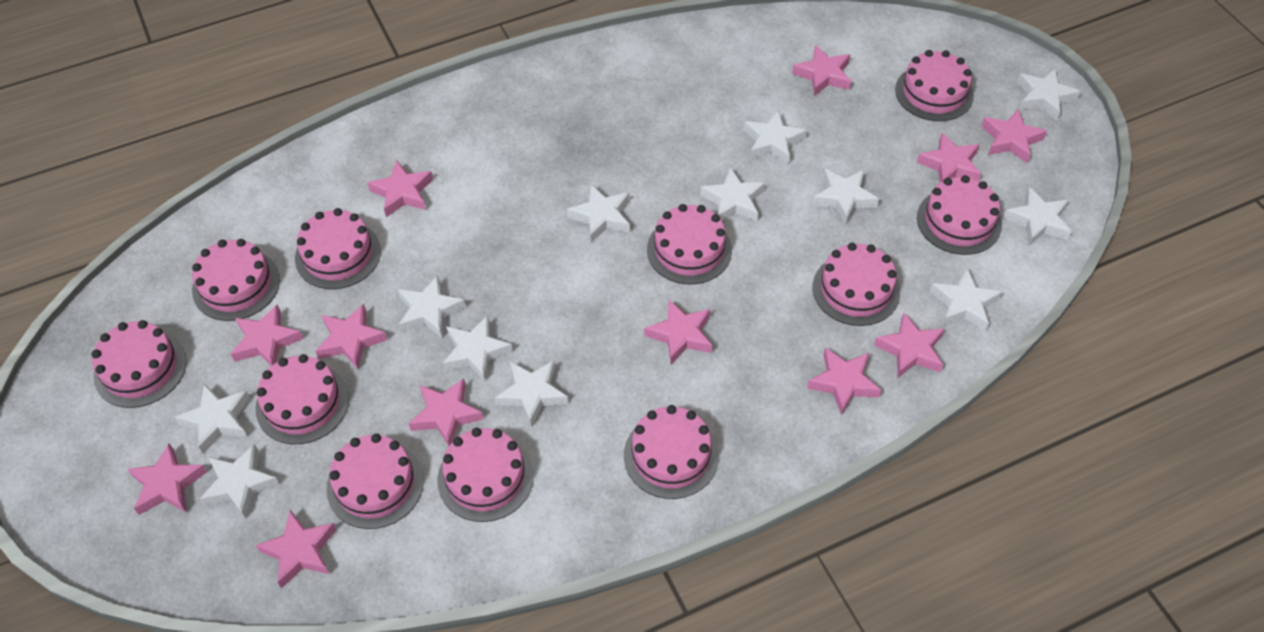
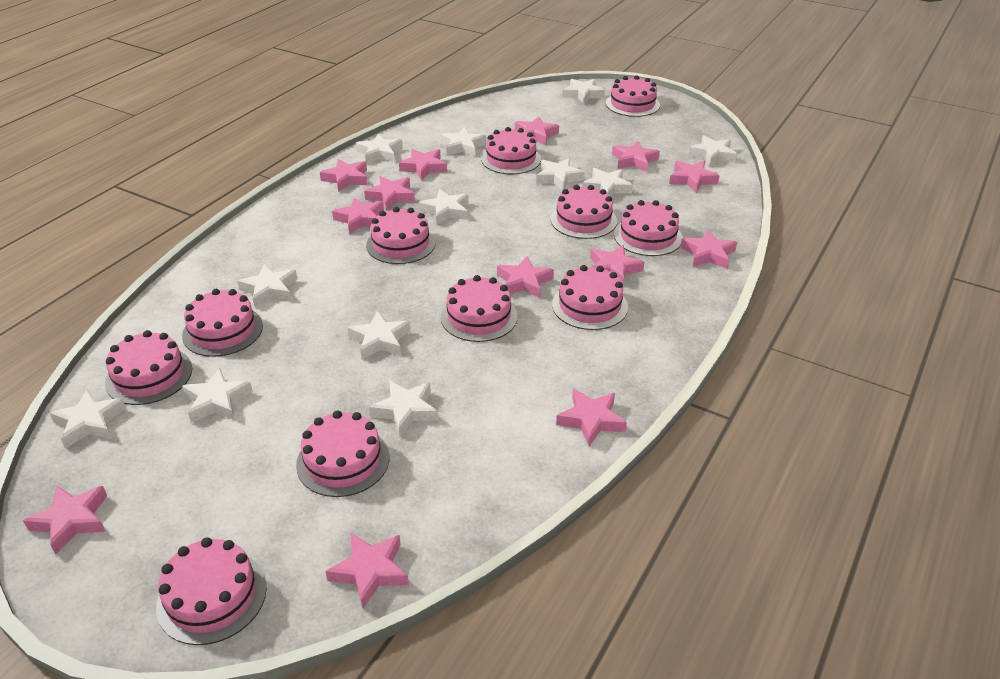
pink star: [127,443,207,515] [231,304,303,366] [256,510,337,589] [315,304,387,369] [367,160,433,217] [409,378,484,446] [644,299,712,364] [792,45,851,96] [807,347,881,415] [874,312,944,378] [917,133,981,182] [981,108,1047,163] = 12 -> [23,485,107,554] [320,159,368,192] [326,532,409,609] [332,197,384,234] [364,176,415,210] [399,149,447,181] [497,256,554,298] [515,117,559,145] [556,389,627,446] [590,245,644,284] [612,141,660,172] [669,161,720,193] [680,229,737,269] = 13

